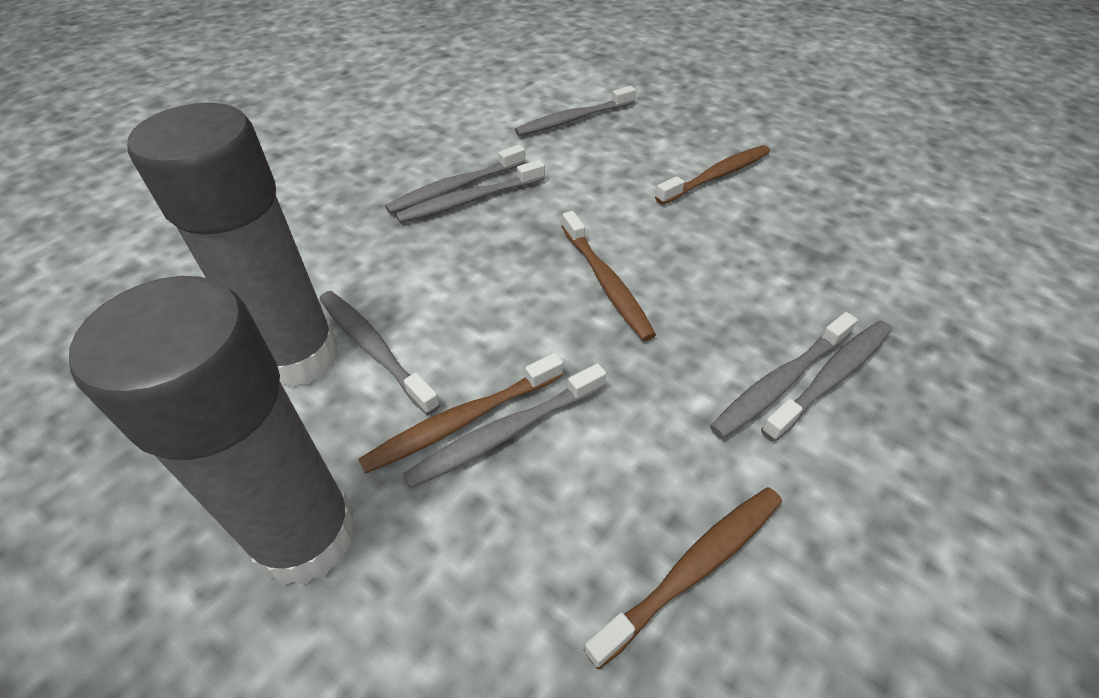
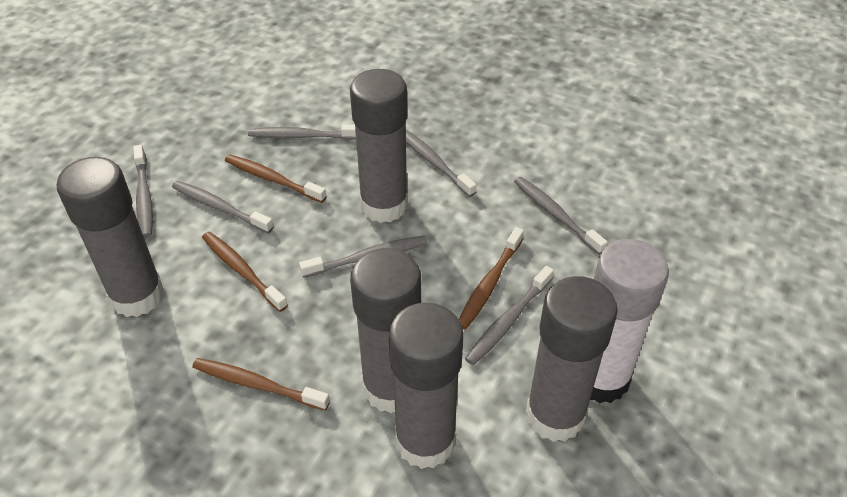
grey glue stick: [69,276,357,585] [127,103,339,388] = 2 -> [57,157,164,317] [350,69,408,223] [350,248,421,413] [388,303,464,469] [526,276,618,442] = 5
white glue stick: none = 0 -> [590,239,669,403] = 1

